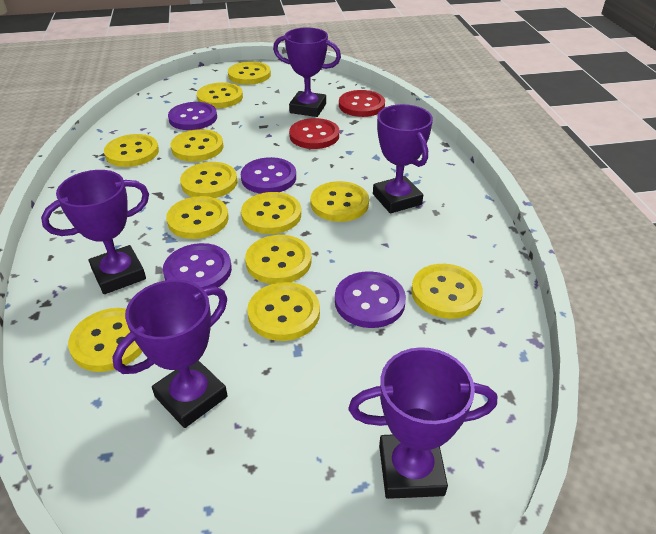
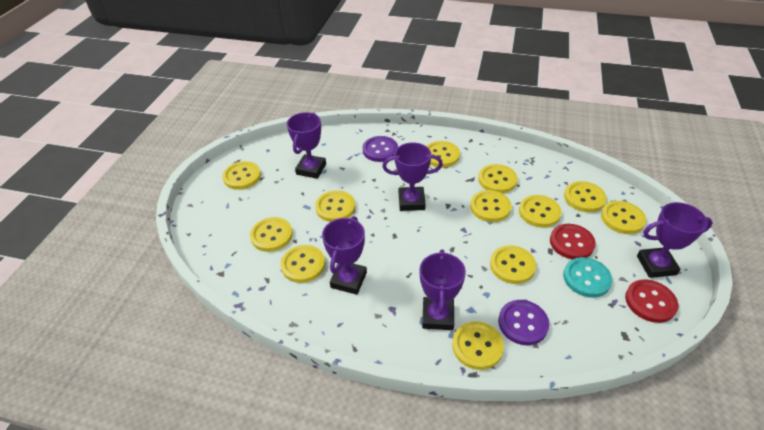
purple button: [163,243,232,289] [168,102,217,130] [241,157,296,194] [335,271,406,328] = 4 -> [362,136,398,162] [498,300,549,345] = 2
turquoise button: none = 0 -> [563,257,612,298] = 1

